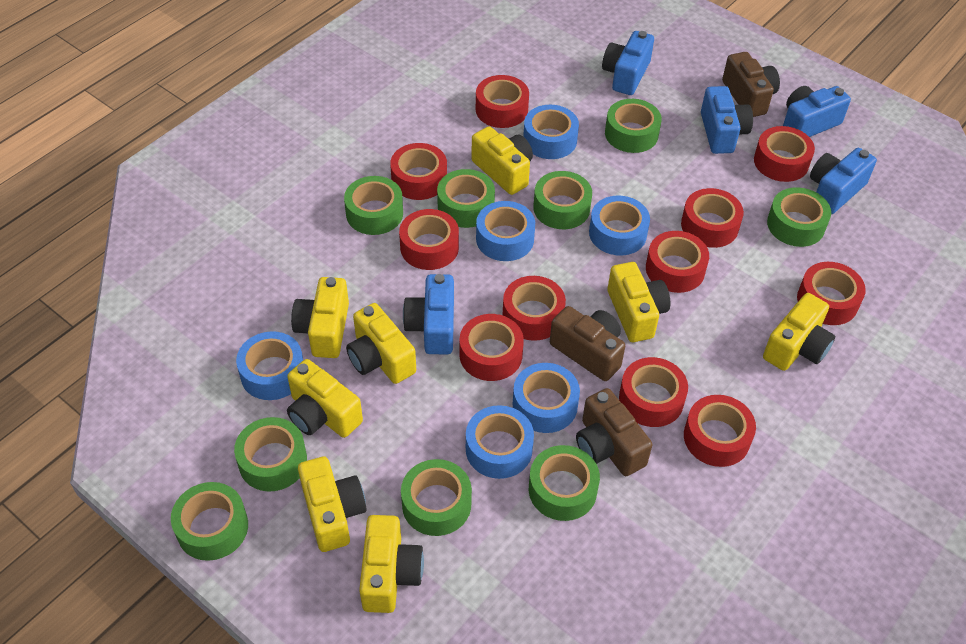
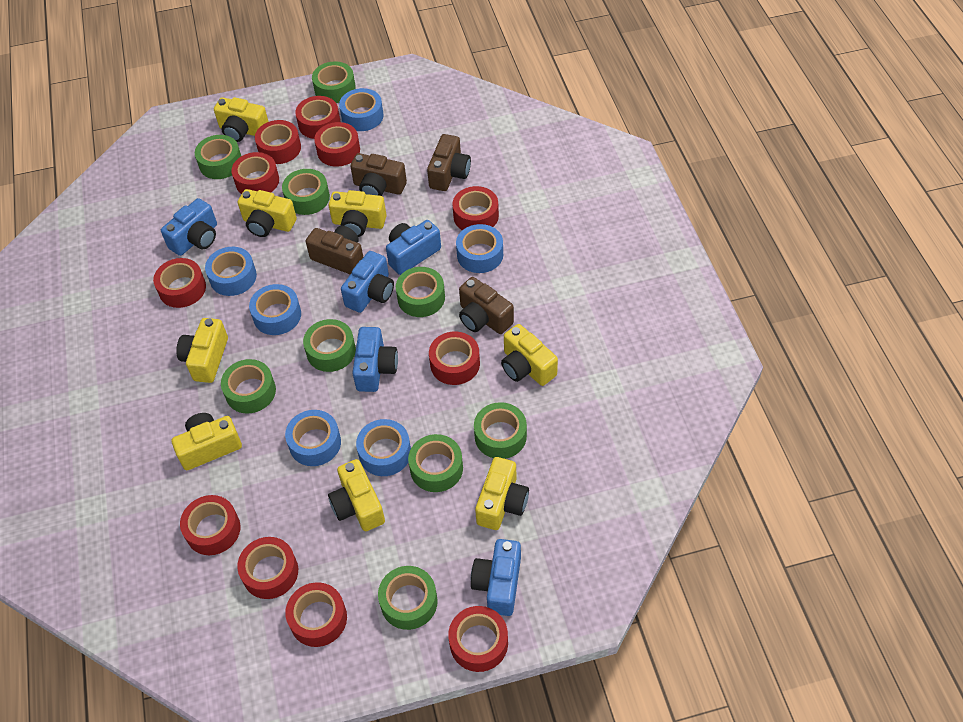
brown camera: [550,306,625,381] [576,388,652,476] [722,52,780,117] = 3 -> [306,226,363,274] [350,153,407,196] [427,134,471,191] [459,277,514,334] = 4

